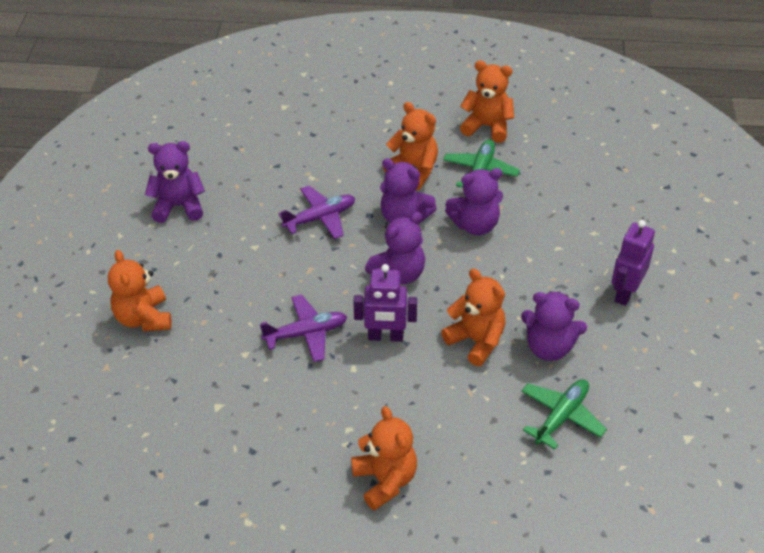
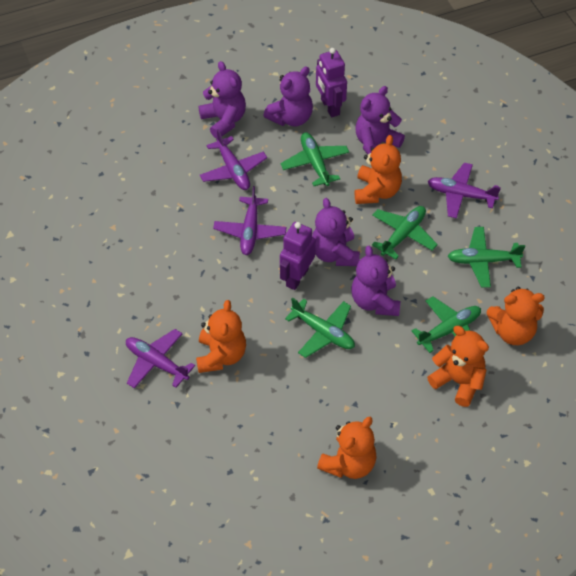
green plane: [443,140,520,188] [522,379,607,450] = 2 -> [280,132,349,186] [285,297,355,358] [372,206,438,259] [412,296,481,353] [448,227,525,288] = 5
purple plane: [260,295,347,362] [278,186,355,239] = 2 -> [126,329,195,389] [200,129,267,190] [213,186,287,255] [427,162,501,219] = 4

